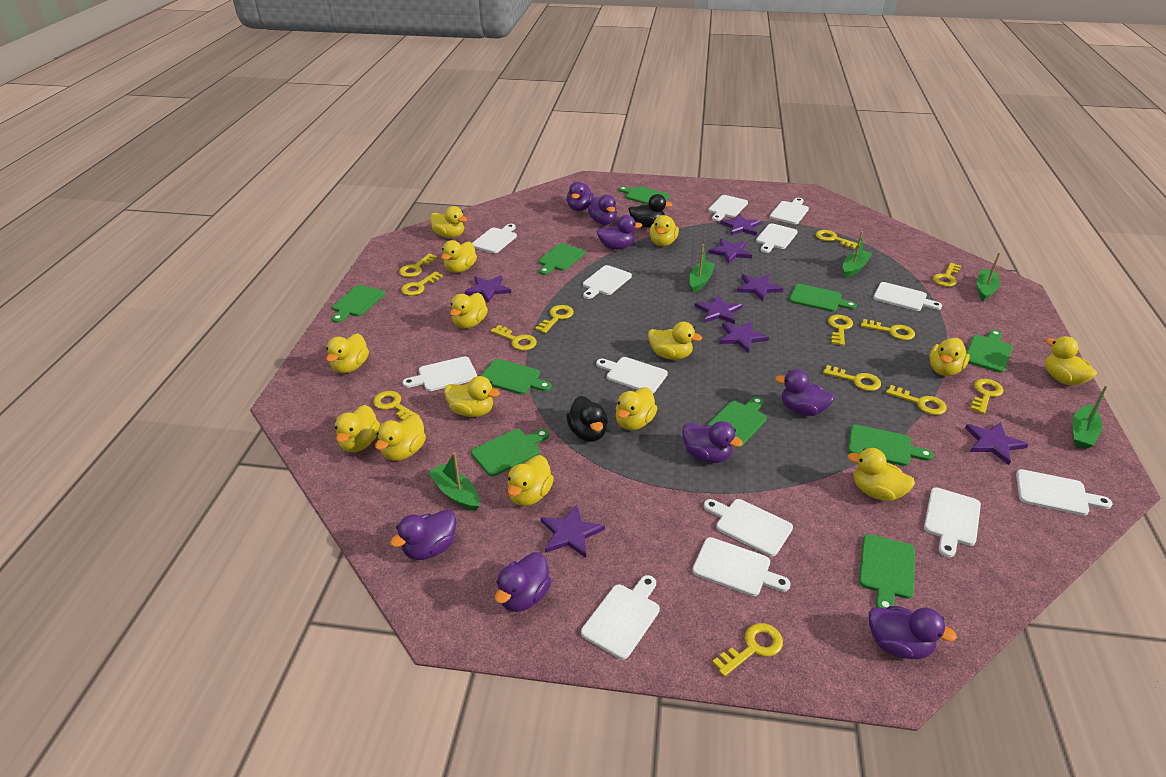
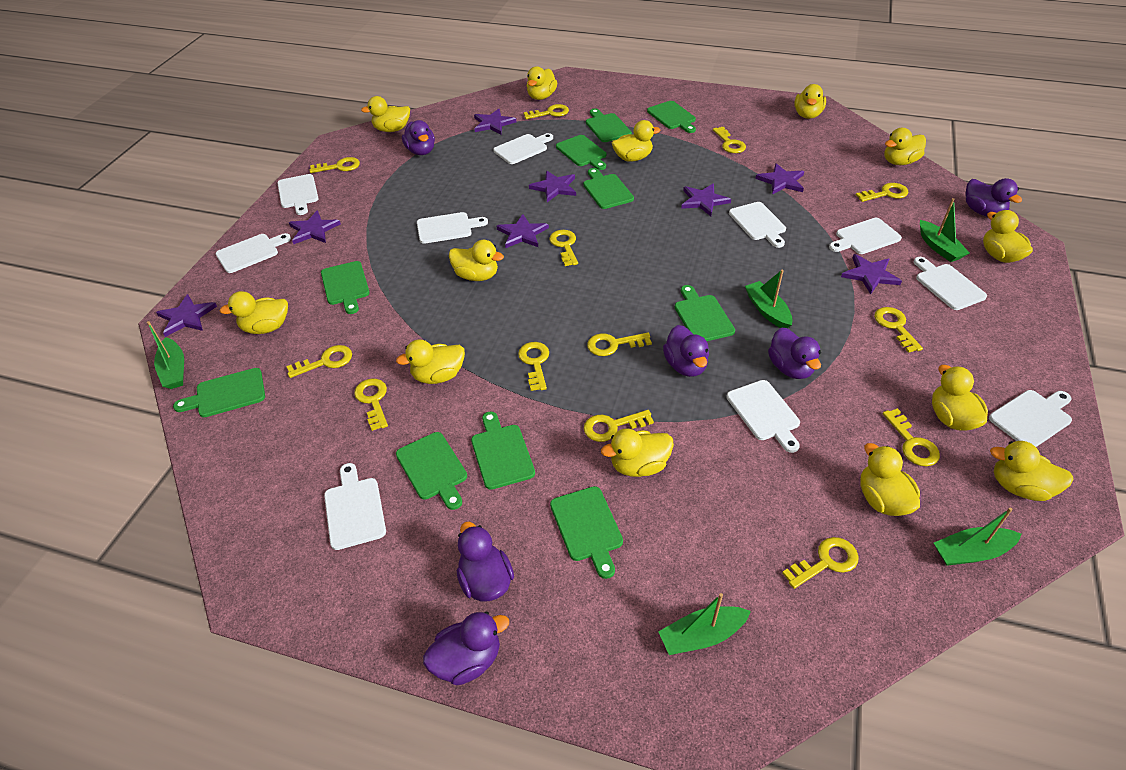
black duck: [567,396,608,442] [629,194,673,227] = 2 -> none = 0
purple duck: [390,510,456,560] [495,552,551,612] [567,182,594,211] [588,195,617,225] [597,215,642,250] [682,421,743,463] [775,369,835,416] [869,606,957,659] = 8 -> [402,120,435,155] [423,612,509,685] [457,522,514,601] [663,325,709,377] [768,327,821,379] [965,178,1022,217] = 6
white cutting board: [403,356,477,391] [472,224,517,253] [581,575,660,659] [583,265,632,299] [596,357,668,393] [692,537,791,596] [704,499,793,556] [708,195,748,221] [756,223,798,253] [770,198,809,224] [873,282,942,311] [924,487,981,557] [1016,469,1112,516] = 13 -> [216,233,291,273] [277,174,319,215] [324,463,386,550] [417,212,488,244] [493,133,553,164] [726,380,800,453] [729,202,786,248] [829,218,902,254] [914,257,987,310] [989,390,1072,447] = 10
yellow duck: [326,333,369,373] [335,405,380,452] [375,415,426,461] [430,206,467,238] [441,240,477,273] [444,376,500,417] [450,293,488,329] [508,455,554,506] [616,387,657,430] [648,322,702,360] [649,215,679,246] [848,448,915,501] [929,338,970,376] [1045,336,1097,386] = 14 -> [220,291,288,334] [361,96,410,132] [396,339,465,384] [449,240,504,281] [527,66,557,100] [601,428,674,477] [612,120,661,162] [794,84,826,119] [861,443,920,516] [884,128,926,165] [932,365,988,431] [983,210,1033,263] [990,441,1073,501] = 13

